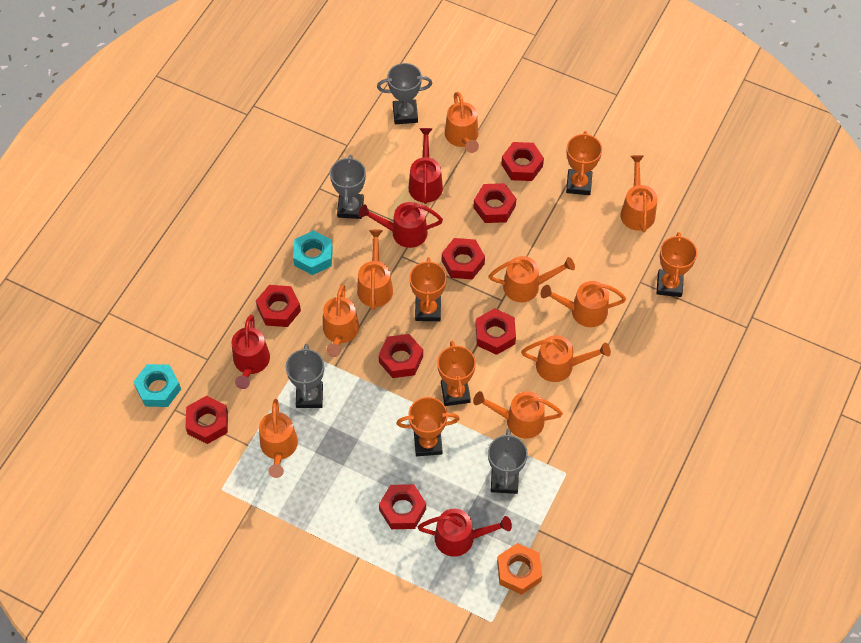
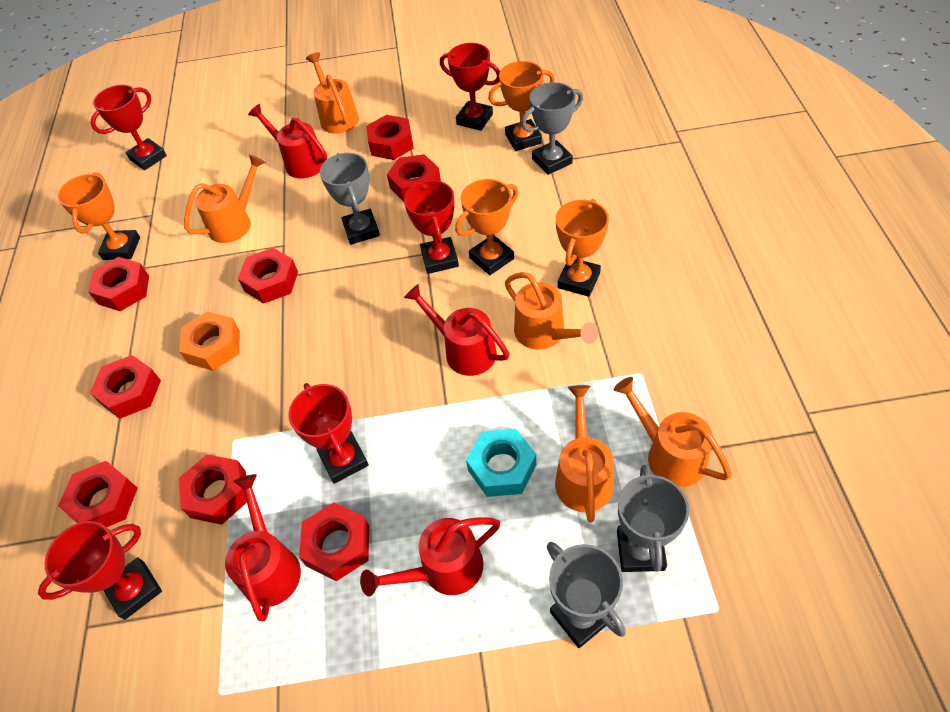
orange trophy: [397,397,459,456] [409,257,447,321] [437,341,476,406] [566,131,602,195] [656,232,697,297] = 5 -> [57,172,140,260] [455,179,518,275] [488,61,555,151] [556,199,609,297] = 4
orange watering can: [259,399,298,478] [323,285,359,357] [357,229,393,310] [445,92,479,153] [473,391,563,439] [489,256,575,302] [521,335,611,382] [540,281,626,327] [620,155,657,232] = 9 -> [184,154,265,243] [306,52,359,134] [505,272,598,350] [555,385,614,522] [614,377,732,487] = 5
red trophy: none = 0 -> [38,521,162,620] [91,85,167,170] [288,383,369,484] [404,180,459,274] [440,43,500,131] = 5
turquoise nut: [133,364,181,407] [293,230,333,275] = 2 -> [466,429,536,497] = 1

